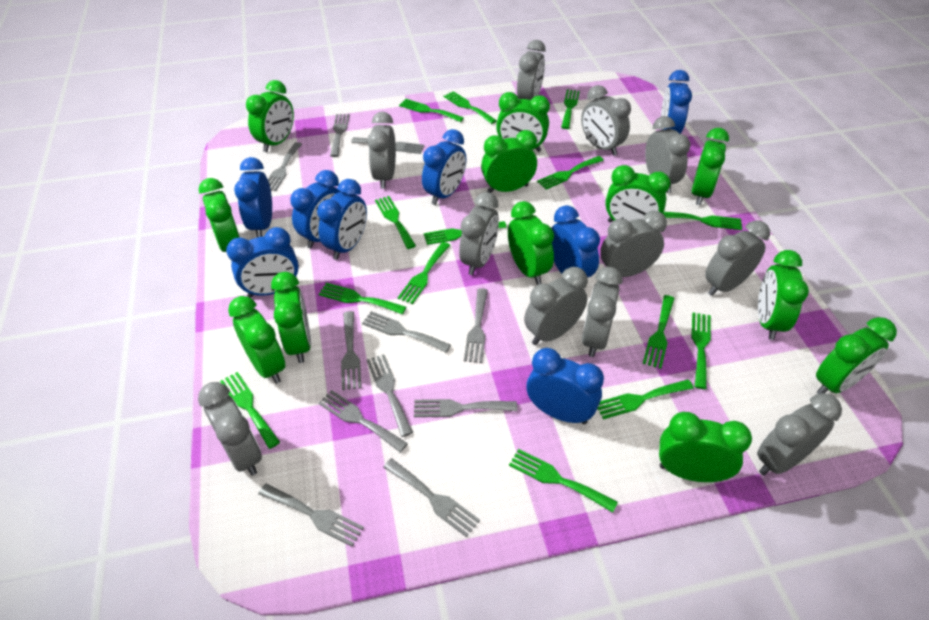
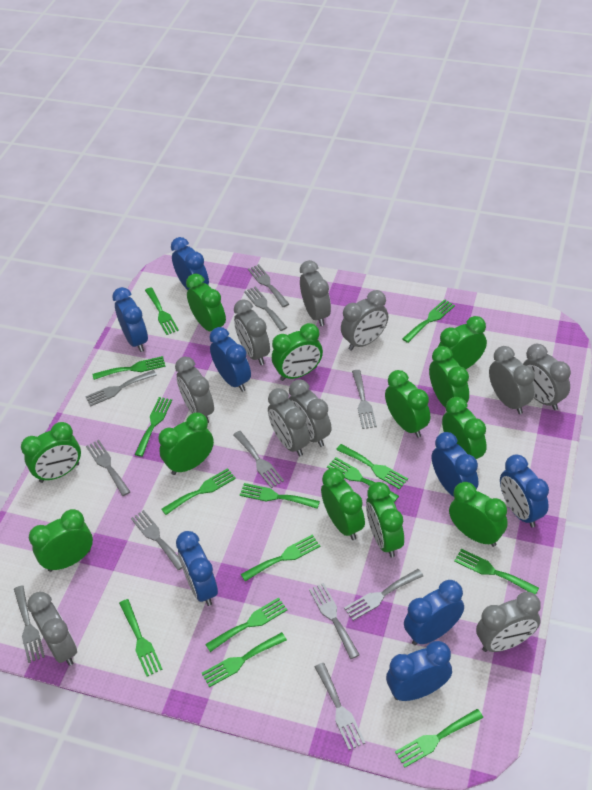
grey clock: [198,382,262,476] [367,112,396,189] [459,192,499,275] [517,40,545,100] [524,267,588,345] [581,85,631,156] [582,267,622,357] [600,211,667,277] [645,116,691,193] [705,220,770,296] [757,393,842,475] = 11 -> [27,592,77,666] [175,357,214,423] [234,299,270,365] [268,388,310,456] [289,379,332,447] [300,260,331,326] [341,290,388,351] [476,592,541,652] [489,346,535,414] [523,344,571,410] = 10

